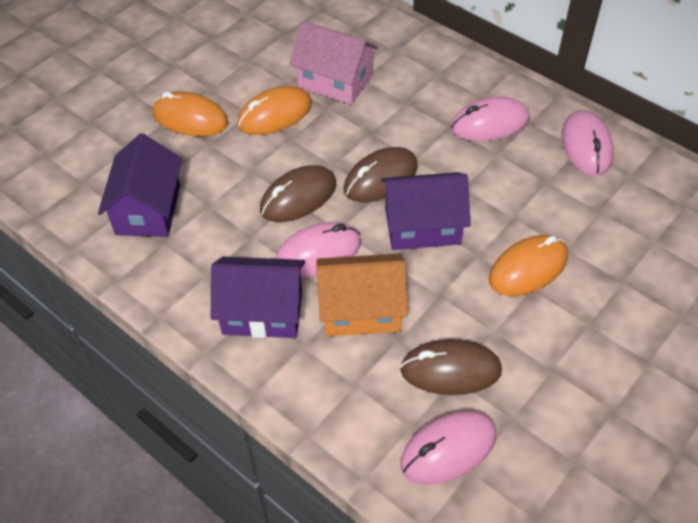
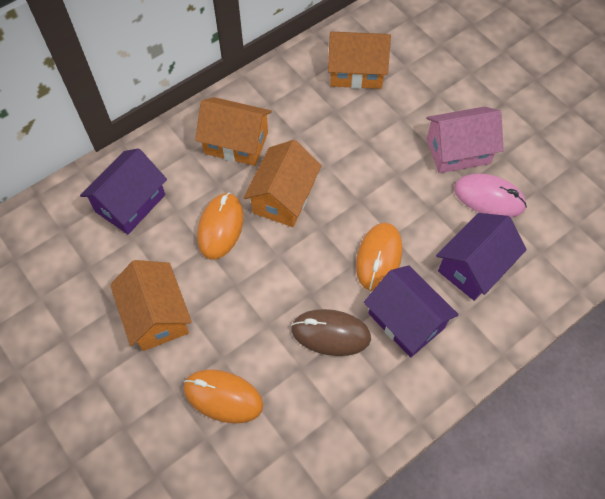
brown mouse: [260,165,336,222] [344,147,418,202] [400,339,502,395] = 3 -> [291,309,371,356] = 1
orange house: [316,254,408,337] = 1 -> [110,260,192,351] [195,97,272,166] [243,140,322,227] [328,32,391,89] = 4
pink mouse: [275,222,361,277] [400,411,496,485] [451,96,530,141] [561,110,614,176] = 4 -> [454,173,527,217] = 1

